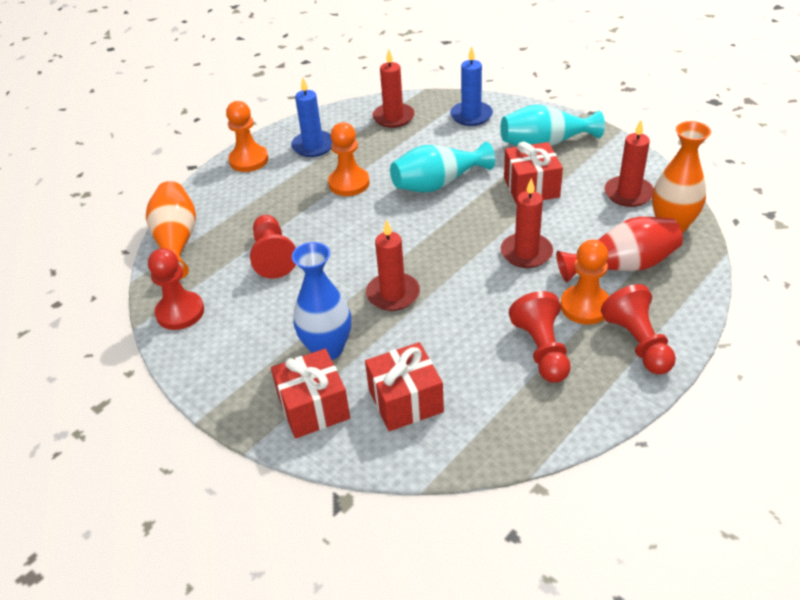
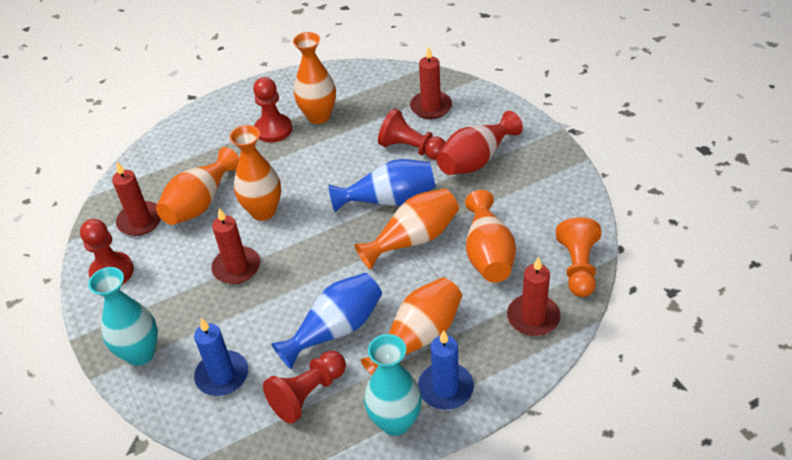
blue vase: [292,242,351,360] = 1 -> [271,273,382,369] [328,159,436,212] = 2
orange pawn: [226,101,268,172] [328,122,370,196] [561,240,609,324] = 3 -> [556,217,601,297] = 1
orange vase: [146,181,196,279] [652,121,711,233] = 2 -> [156,147,240,225] [230,125,281,221] [293,32,336,124] [354,188,459,269] [361,277,462,375] [465,190,516,283] = 6
red gift: [271,349,350,439] [365,342,444,431] [504,141,563,204] = 3 -> none = 0

